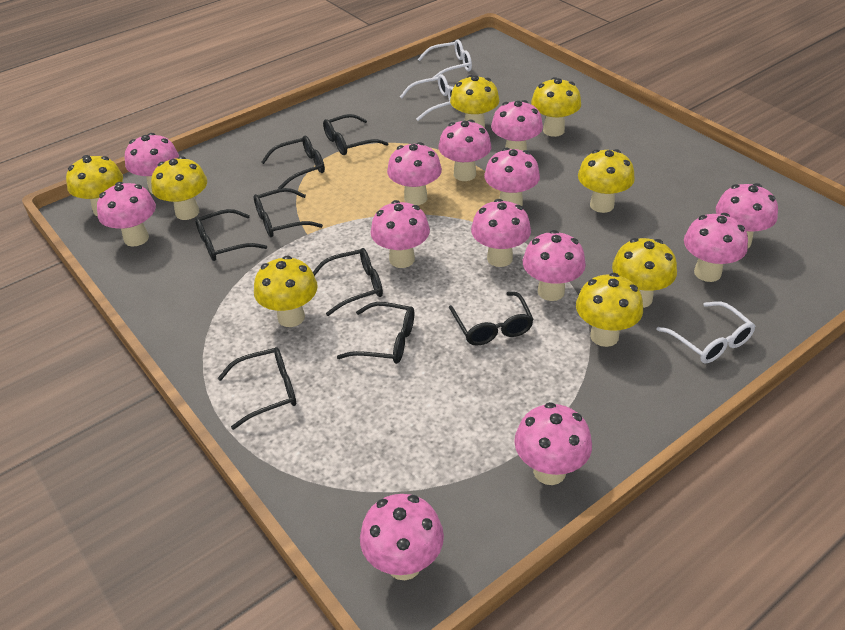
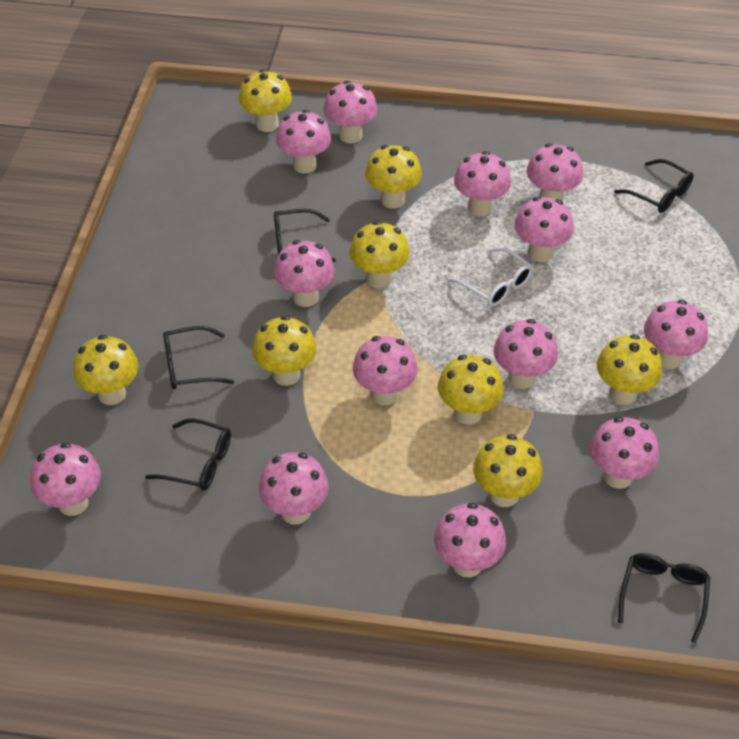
black glasses: [195,209,267,261] [218,347,296,430] [254,188,323,237] [261,136,325,189] [313,248,383,316] [323,114,388,155] [337,302,414,364] [449,292,534,346] = 8 -> [145,418,231,490] [163,326,234,389] [274,209,336,262] [614,159,694,213] [618,553,710,643] = 5
white glasses: [400,74,454,121] [418,39,472,78] [656,301,755,364] = 3 -> [448,247,533,307] = 1

